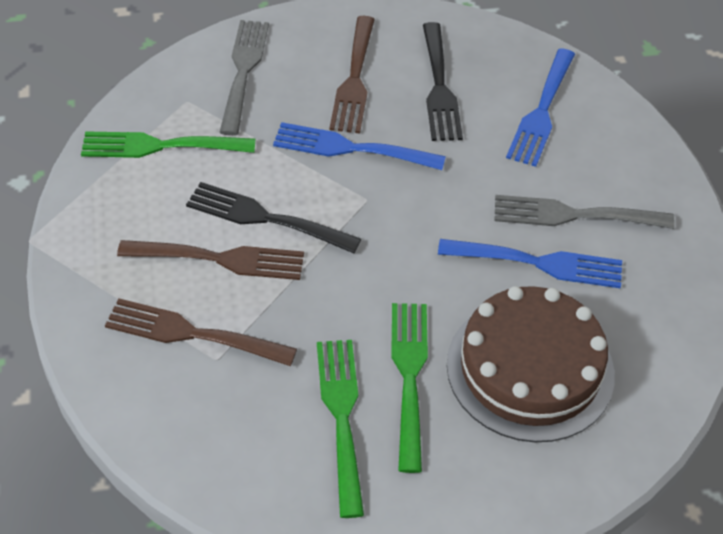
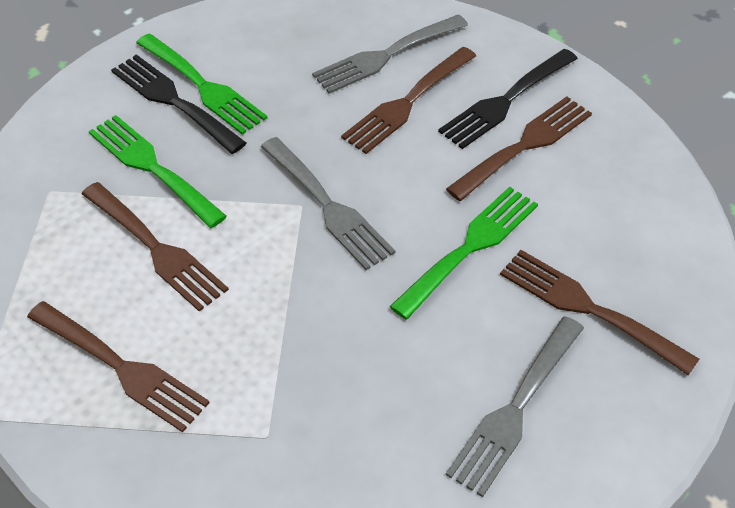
blue fork: [273,122,446,170] [438,239,622,288] [506,48,575,167] = 3 -> none = 0
brown cake: [447,286,615,442] = 1 -> none = 0
brown fork: [105,298,297,366] [117,240,304,280] [329,16,375,134] = 3 -> [27,301,210,433] [82,182,229,312] [341,47,476,154] [446,96,592,201] [500,250,700,375] = 5
grey fork: [219,20,269,136] [494,195,675,229] = 2 -> [261,137,395,270] [312,14,468,94] [446,316,584,497] = 3

